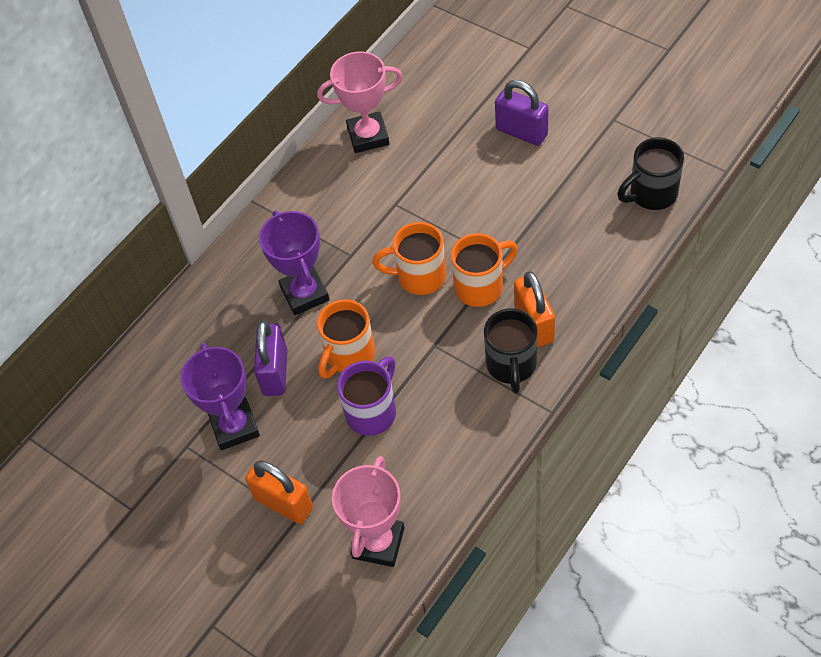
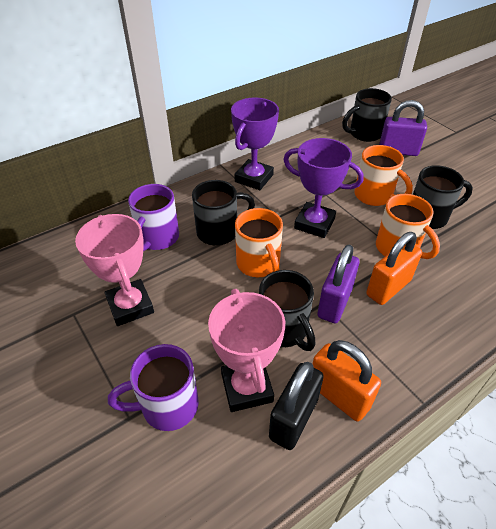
black mug: [484,309,537,394] [618,137,684,210] = 2 -> [192,180,255,245] [259,270,315,351] [342,88,392,142] [413,165,473,229] = 4
black padlock: none = 0 -> [269,362,324,450] = 1
purple mug: [337,356,396,436] = 1 -> [108,344,199,431] [128,184,179,251] = 2

